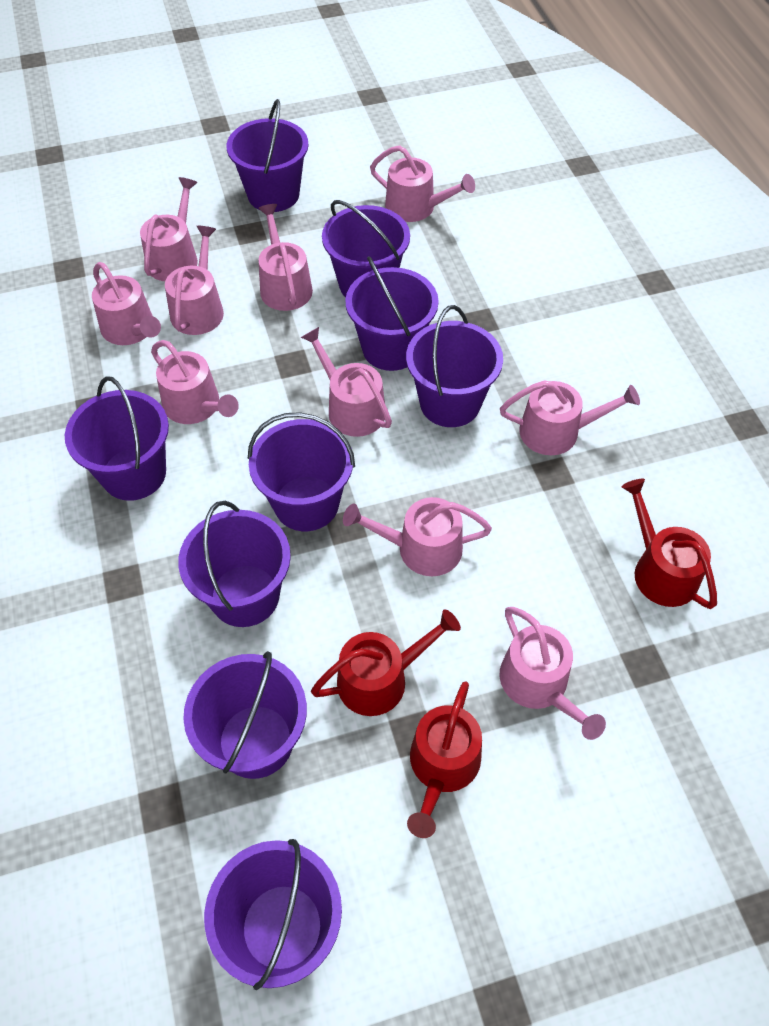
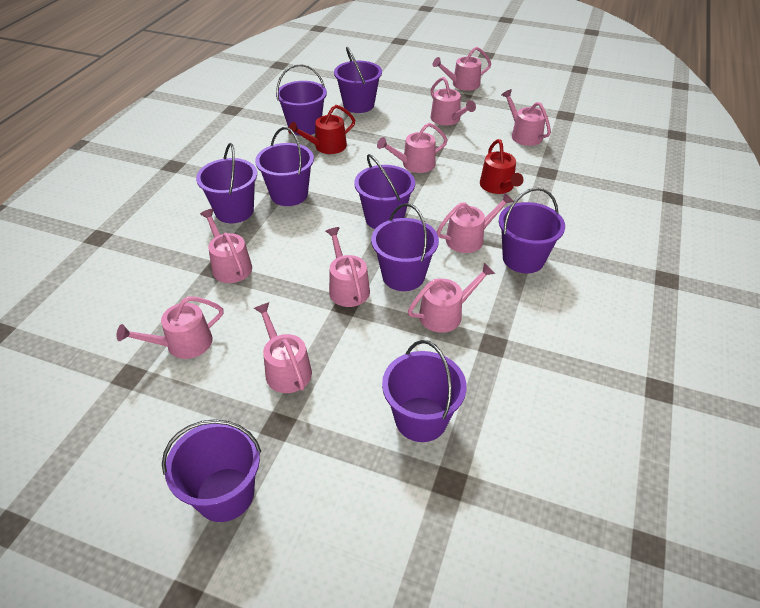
red watering can: [311,609,461,716] [407,681,482,838] [622,479,717,609] = 3 -> [288,105,355,154] [480,139,524,194] = 2

